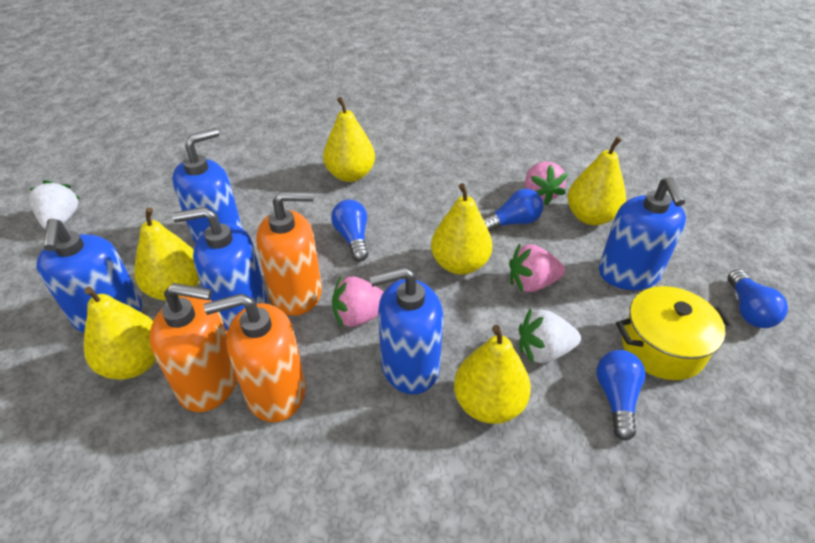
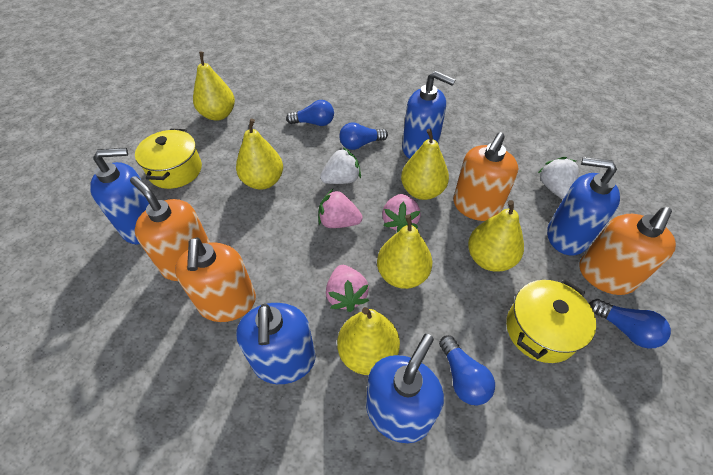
orange soap dispenser: [149,283,237,412] [204,293,306,422] [256,191,322,316] = 3 -> [130,176,210,281] [175,237,256,322] [453,132,518,221] [579,207,676,295] = 4
yellow pot: [616,286,733,380] = 1 -> [135,129,202,189] [506,280,596,363] = 2

